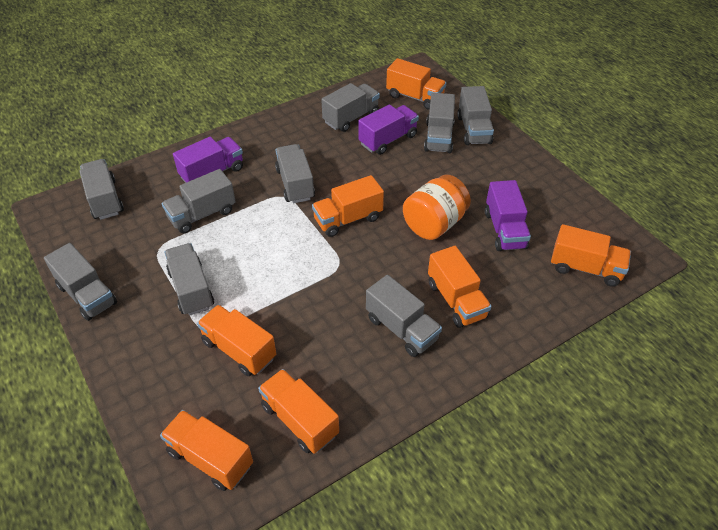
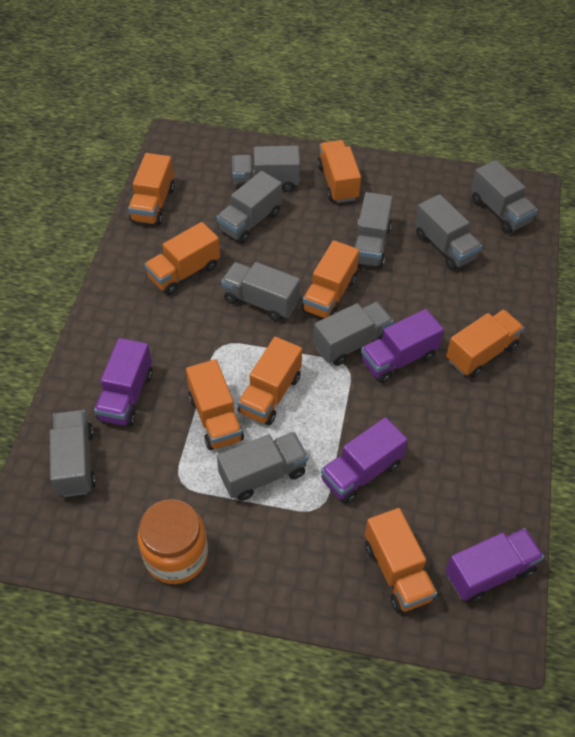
orange truck: [160,410,253,491] [197,305,276,377] [258,369,339,454] [312,175,384,237] [386,58,446,110] [428,246,491,328] [551,224,631,287] = 7 -> [128,153,175,226] [144,222,220,295] [186,359,244,450] [238,337,302,425] [302,240,359,318] [317,140,361,203] [365,508,437,612] [446,309,524,378] = 8
purple truck: [173,137,243,183] [358,104,419,155] [485,180,531,251] = 3 -> [94,338,153,427] [321,417,408,504] [361,309,444,383] [445,528,544,603] = 4

